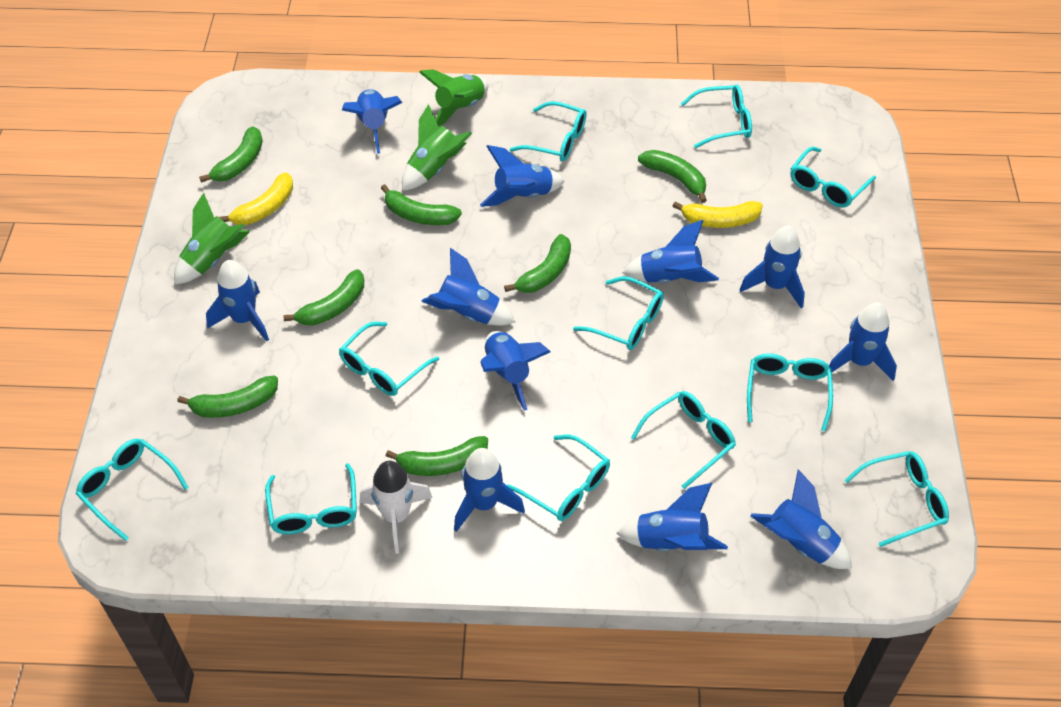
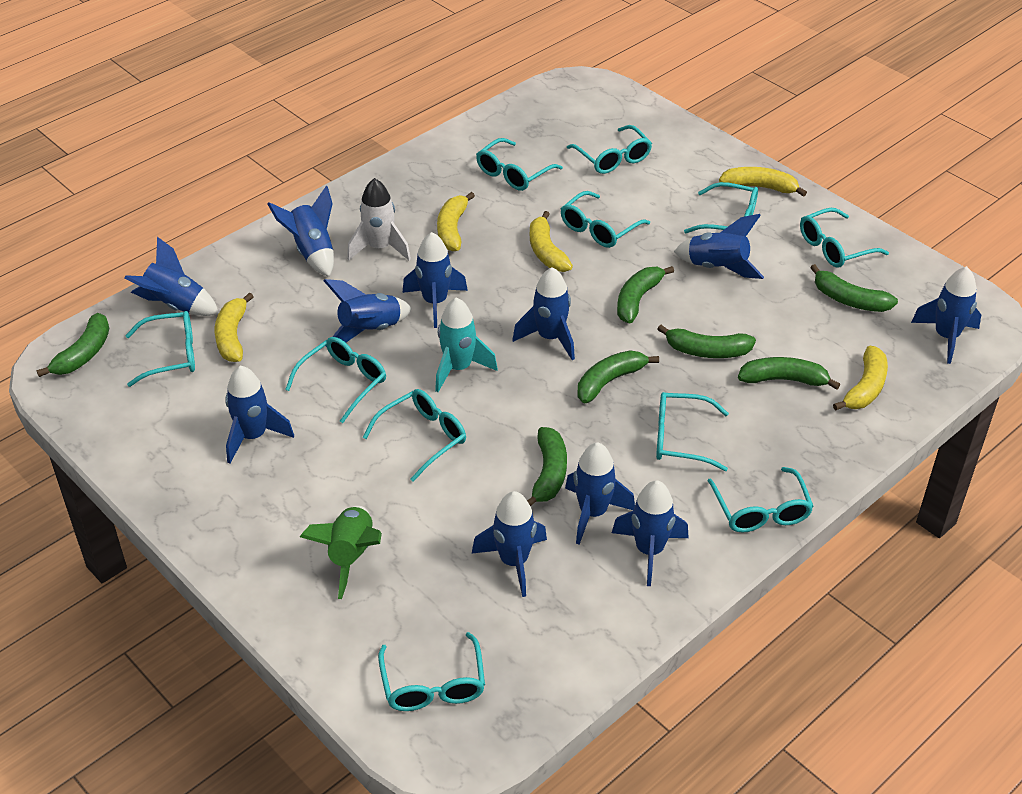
green rocket: [174,193,250,284] [402,104,472,191] [419,69,488,127] = 3 -> [300,506,382,599] = 1
turquoise rocket: none = 0 -> [435,297,498,392] = 1
yellow banana: [219,172,293,225] [673,201,763,228] = 2 -> [215,293,254,362] [437,192,475,251] [530,211,573,272] [719,167,807,197] [833,346,888,411] = 5

